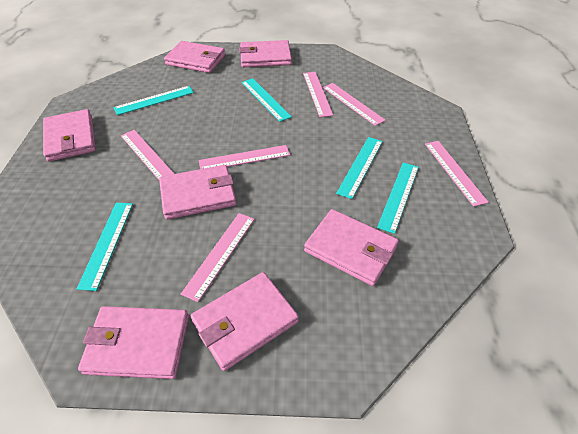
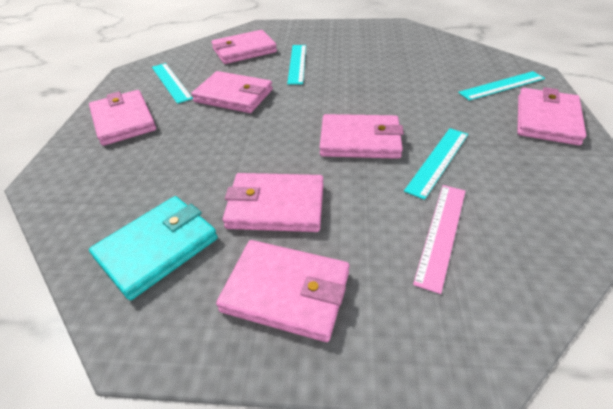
pink ruler: [121,130,174,180] [181,213,254,302] [199,145,290,169] [303,72,333,117] [323,83,386,126] [425,141,489,207] = 6 -> [413,185,465,294] = 1
turquoise ruler: [77,203,133,291] [113,86,194,115] [241,78,292,122] [336,137,383,199] [377,162,419,234] = 5 -> [152,63,193,104] [287,45,306,85] [404,128,468,200] [458,71,545,100] = 4
turquoise wallet: none = 0 -> [89,196,218,300] = 1

